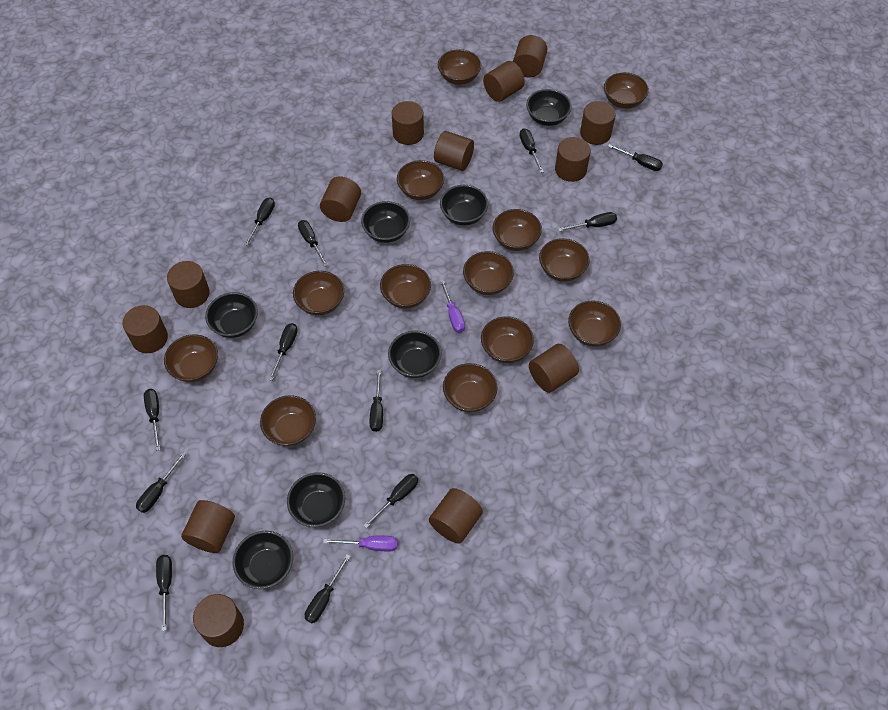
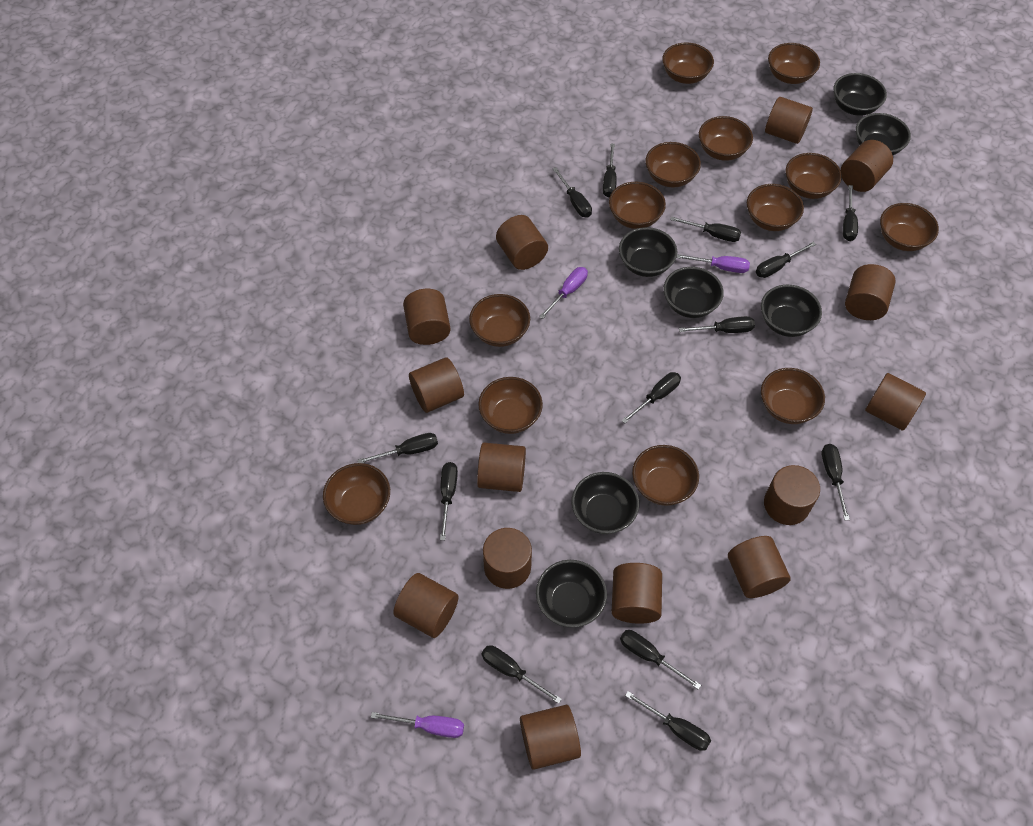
black screwdriver: [136,452,186,513] [144,389,160,451] [156,555,172,631] [244,197,275,246] [268,323,298,380] [298,220,328,267] [305,554,351,623] [363,474,418,528] [369,370,383,432] [519,128,544,173] [558,212,617,232] [608,144,663,171] = 12 -> [358,433,438,463] [440,462,458,540] [482,645,562,704] [553,168,592,217] [603,144,617,197] [620,630,701,690] [621,372,681,423] [625,691,711,751] [670,216,741,242] [679,316,755,333] [756,241,816,278] [822,444,850,520] [843,185,858,241] = 13
brown cylinder: [122,305,168,353] [167,261,210,308] [181,500,235,553] [193,594,244,647] [320,176,361,222] [392,101,424,145] [429,488,483,544] [434,131,474,171] [483,61,525,102] [513,35,547,77] [529,344,579,393] [555,137,591,182] [580,101,616,145] = 13 -> [393,573,458,638] [403,289,451,345] [409,357,464,413] [477,442,526,492] [483,528,532,589] [496,215,548,270] [520,705,581,770] [611,563,662,624] [728,536,791,598] [764,465,820,525] [765,97,813,144] [841,140,893,192] [845,264,896,320] [865,373,926,431] = 14
purple screwdriver: [323,536,398,551] [440,279,465,333] = 2 -> [371,712,464,738] [539,267,588,319] [676,254,750,273] = 3

